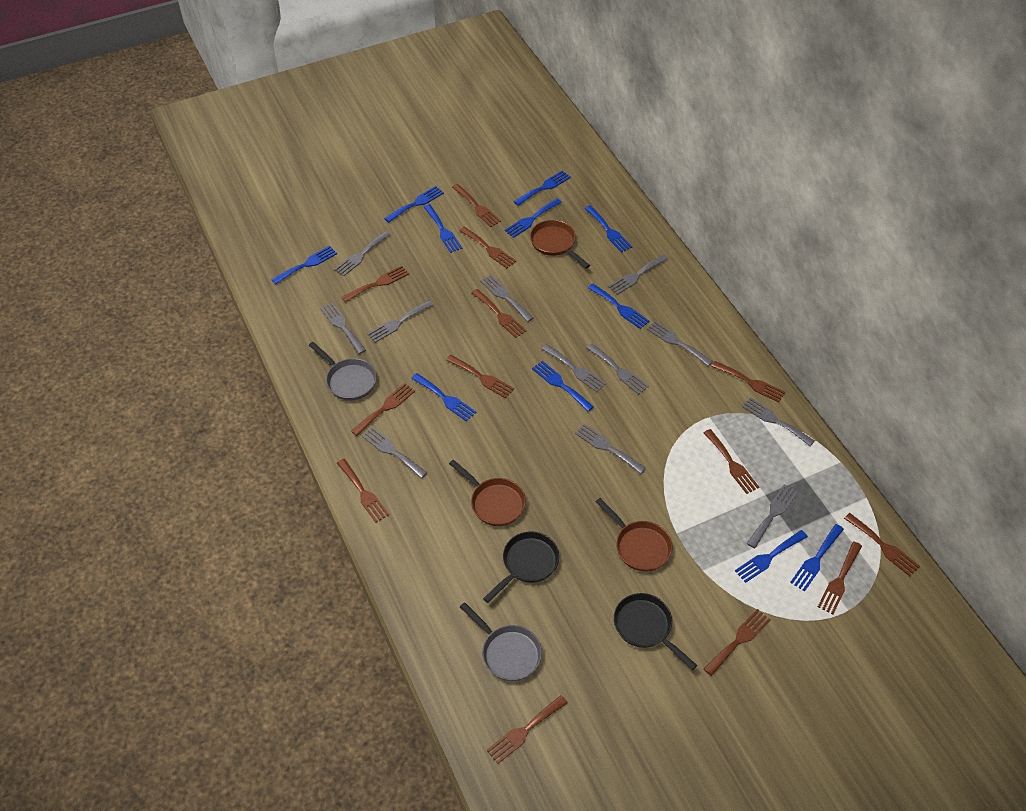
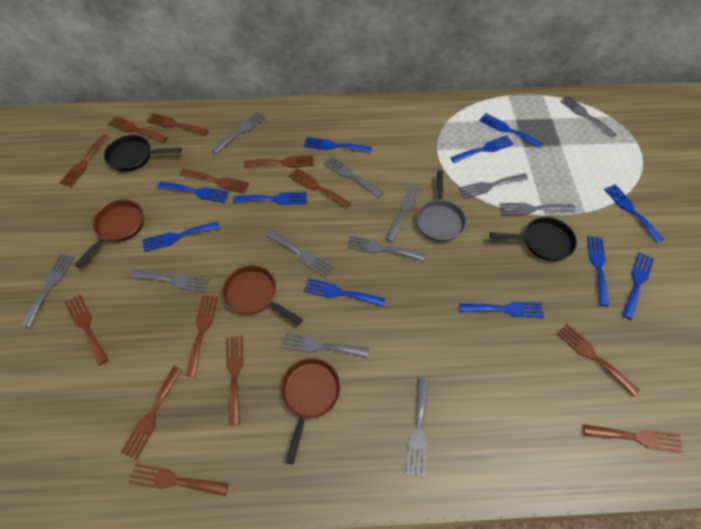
grey pan: [309,342,377,401] [460,602,542,681] = 2 -> [416,170,466,242] = 1

